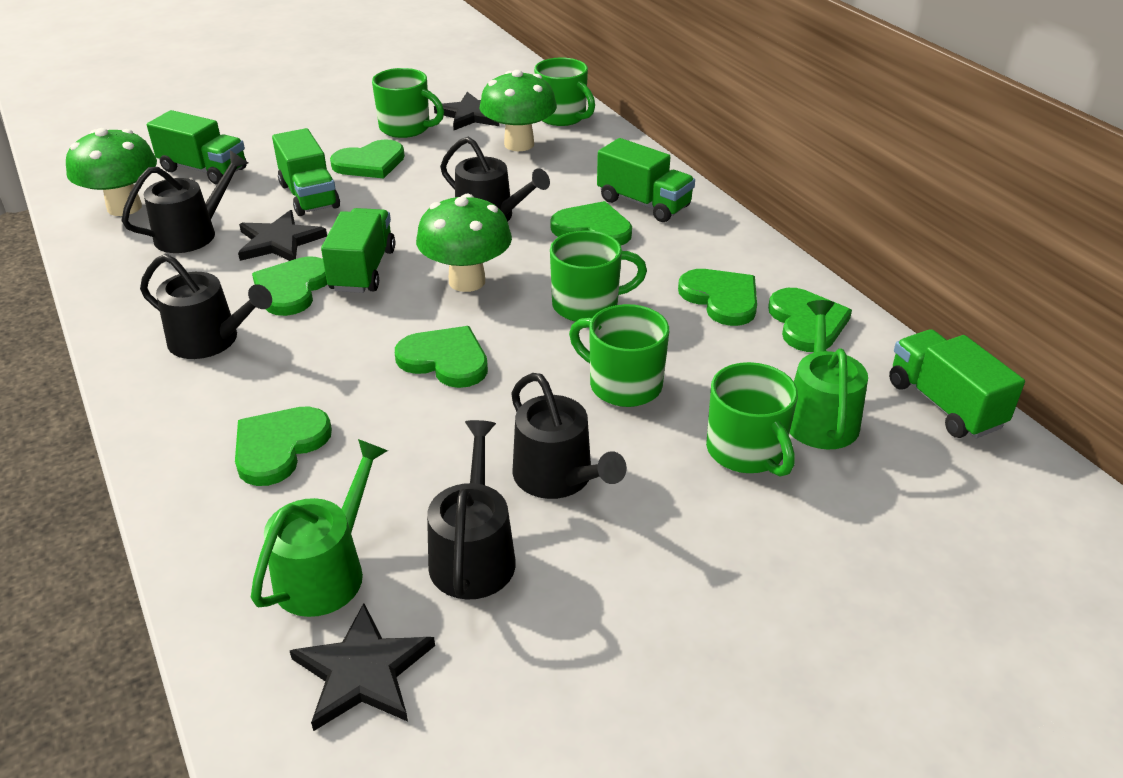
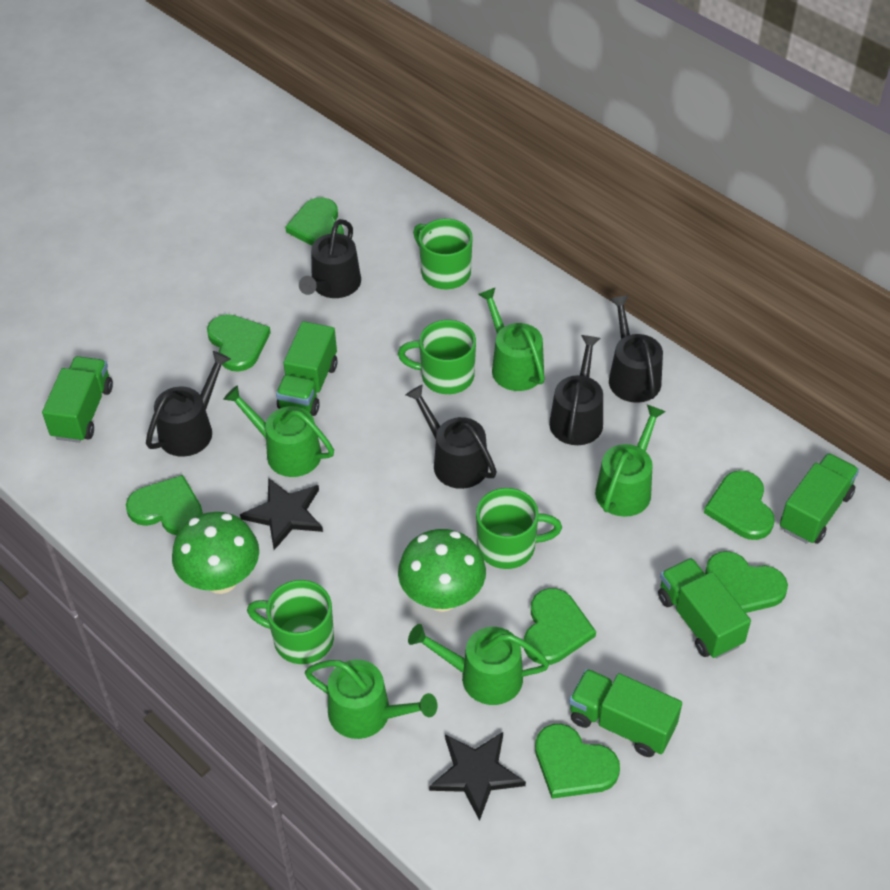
black star: [238,210,327,261] [290,603,435,731] [434,92,500,130] = 3 -> [240,478,323,550] [429,732,526,821] = 2
green mug: [372,68,444,138] [534,58,595,126] [550,230,647,322] [569,304,669,407] [706,362,798,477] = 5 -> [247,580,334,664] [398,320,476,394] [413,219,473,289] [476,488,562,569] = 4
green mushroom: [66,128,157,216] [416,194,512,292] [479,70,557,151] = 3 -> [172,512,259,594] [398,529,486,612] = 2
green watering can: [251,439,388,617] [789,300,868,450] = 2 -> [223,385,334,477] [305,659,438,739] [408,624,550,705] [478,287,545,391] [595,404,666,517] = 5

